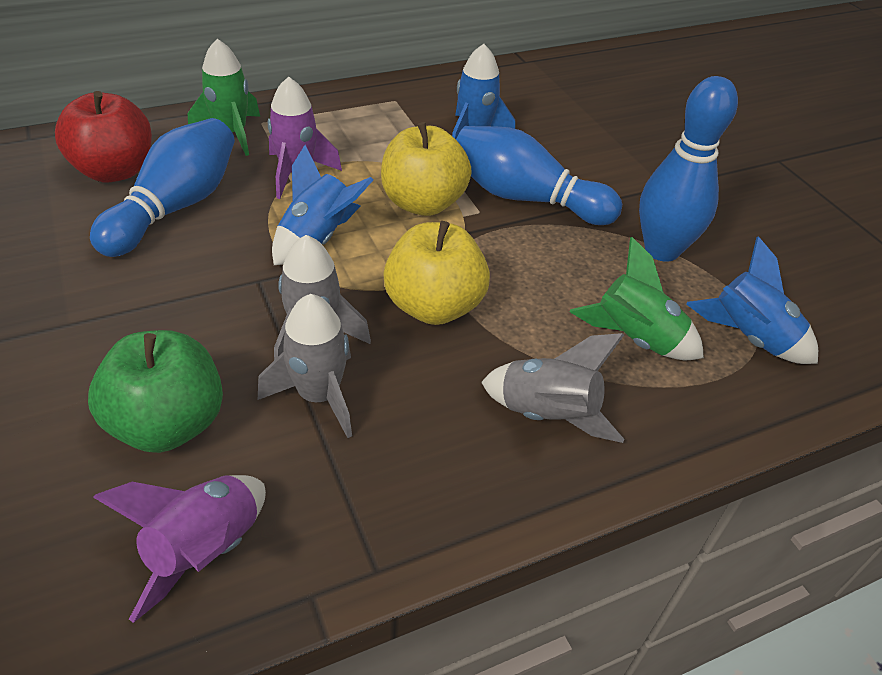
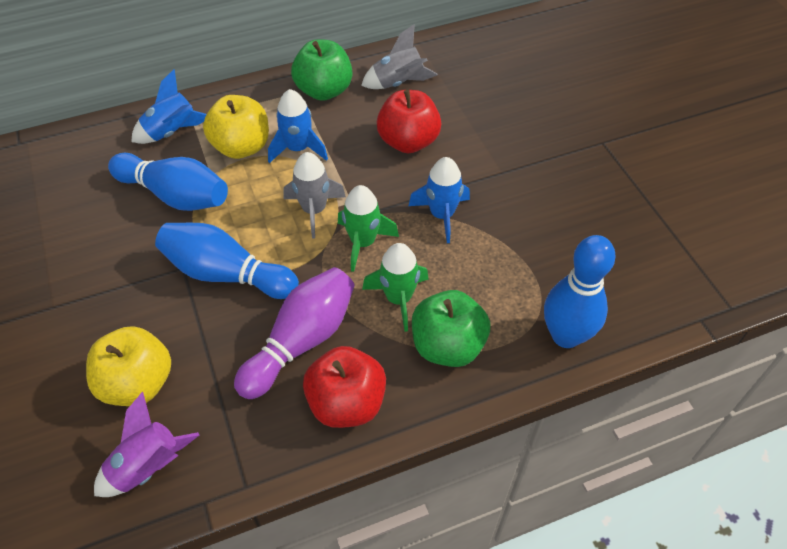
green apple: [88,330,223,453] = 1 -> [291,39,352,101] [412,290,490,367] = 2
grey rocket: [258,294,352,438] [274,235,371,360] [481,333,624,443] = 3 -> [284,152,346,239] [361,24,438,89] = 2
purple bowling pin: none = 0 -> [234,267,355,399] = 1
purple rocket: [93,475,266,623] [268,77,342,199] = 2 -> [94,392,199,497] = 1
red apple: [55,91,152,183] = 1 -> [303,346,386,428] [377,90,441,153] = 2

